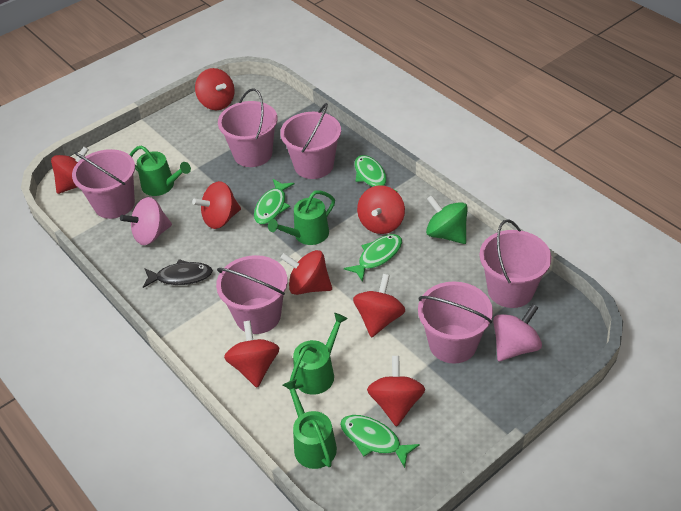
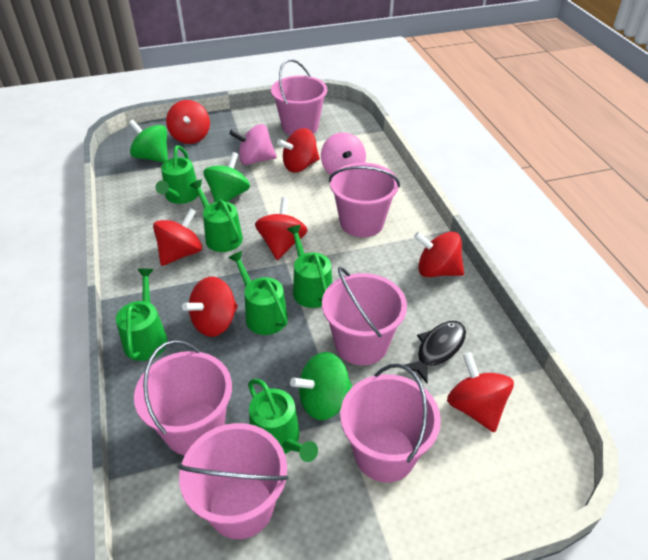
green fish: [254,179,294,224] [340,415,420,468] [344,234,402,282] [354,155,397,192] = 4 -> none = 0
green spinning top: [426,195,468,244] = 1 -> [129,120,168,163] [203,152,250,202] [290,352,352,420] = 3
green watering can: [129,145,191,196] [268,190,335,245] [283,379,337,469] [290,313,348,395] = 4 -> [116,269,168,361] [156,145,199,204] [190,180,243,252] [228,251,288,335] [248,379,318,462] [287,225,332,308] = 6
red spinning top: [51,147,89,194] [192,181,241,229] [195,68,235,110] [224,321,279,388] [280,250,332,295] [353,274,405,338] [357,185,405,234] [367,356,425,427] = 8 -> [153,208,202,266] [166,100,210,144] [182,277,238,337] [255,197,307,260] [277,128,320,172] [414,232,464,277] [447,352,514,432] = 7

